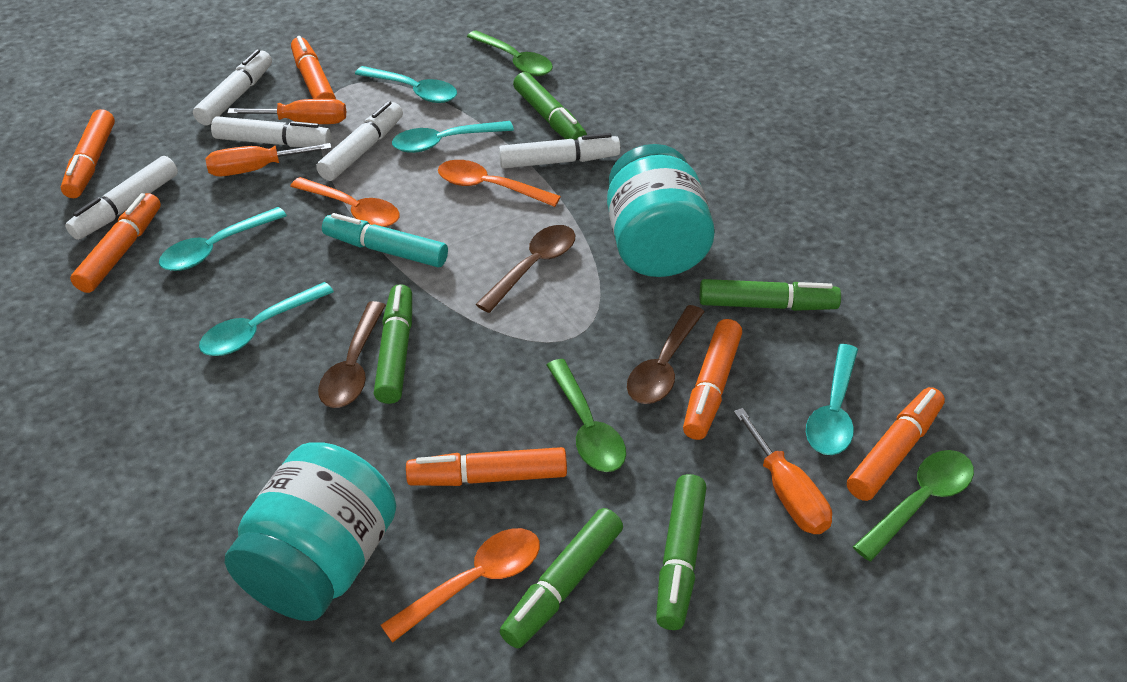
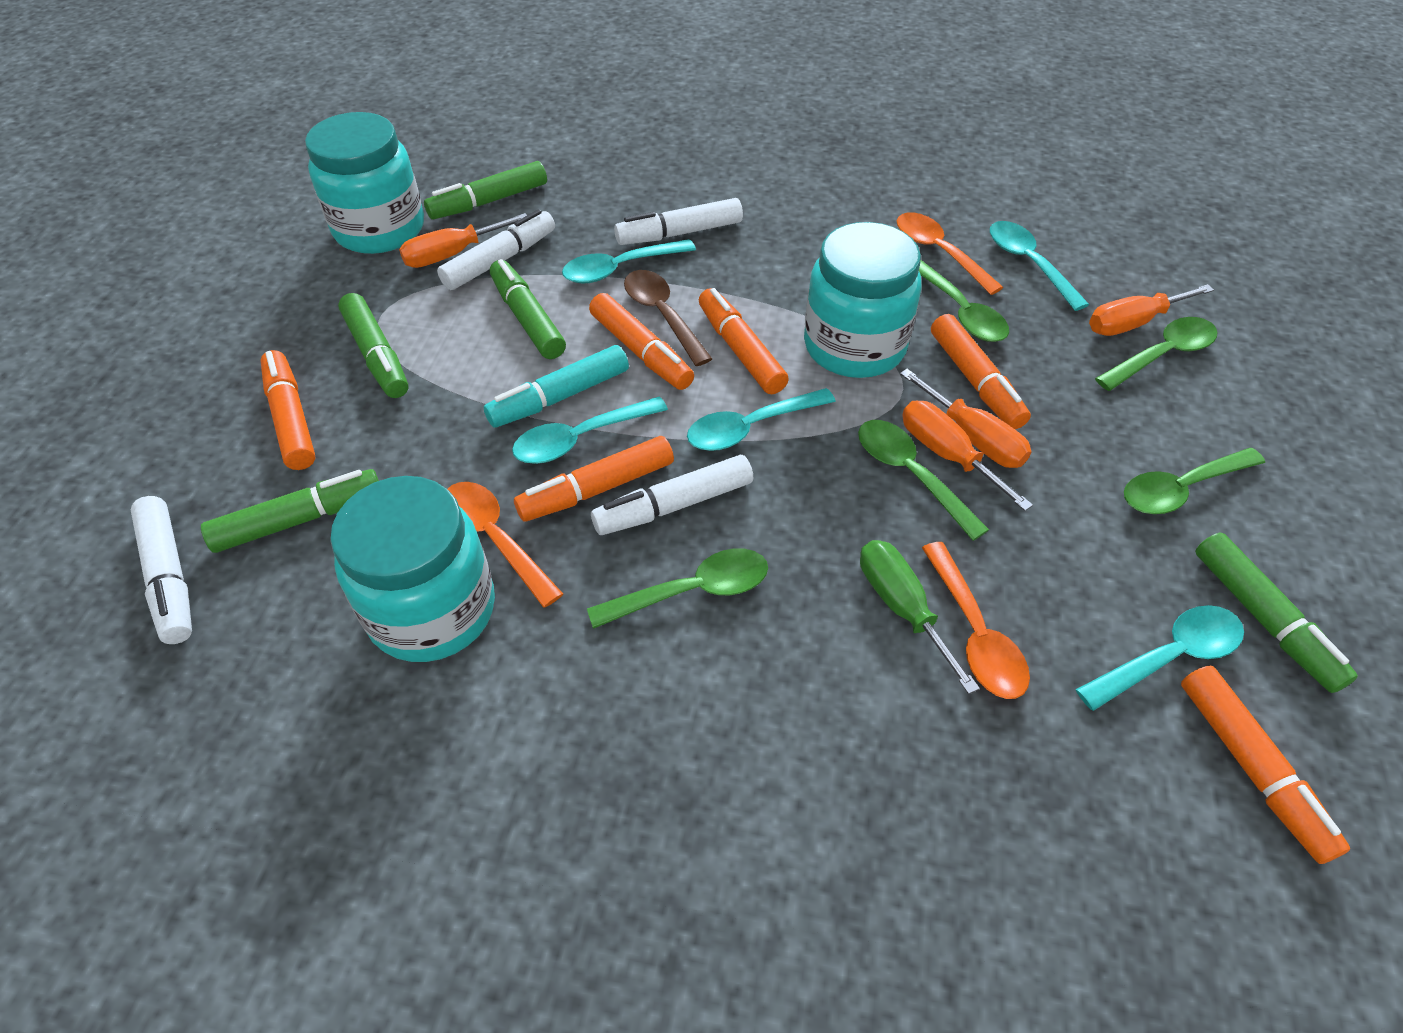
brown spoon: [318,301,386,408] [476,225,575,313] [627,305,704,404] = 3 -> [624,270,712,366] = 1
green screwdriver: none = 0 -> [860,540,980,694] = 1
green spoon: [467,30,553,76] [547,359,626,472] [853,450,974,561] = 3 -> [587,548,768,629] [858,420,989,541] [919,260,1009,342] [1095,317,1217,391] [1124,448,1265,514] = 5
orange screwdriver: [205,143,332,176] [227,99,346,124] [734,408,832,534] = 3 -> [399,213,527,268] [900,369,1032,468] [902,401,1033,511] [1089,284,1214,336] = 4
turquoise jar: [225,442,396,621] [607,144,715,277] = 2 -> [305,112,424,254] [330,476,495,662] [804,222,922,378] = 3
white marker: [65,156,178,240] [193,49,272,126] [211,116,331,147] [316,101,403,181] [499,133,620,168] = 5 -> [131,496,192,644] [437,209,555,290] [591,455,753,535] [614,198,743,245] = 4

